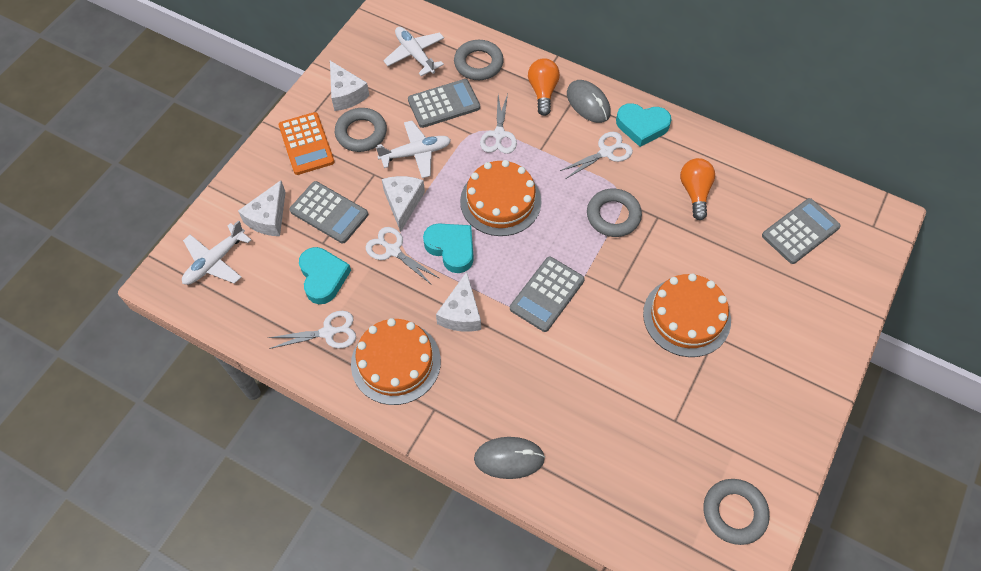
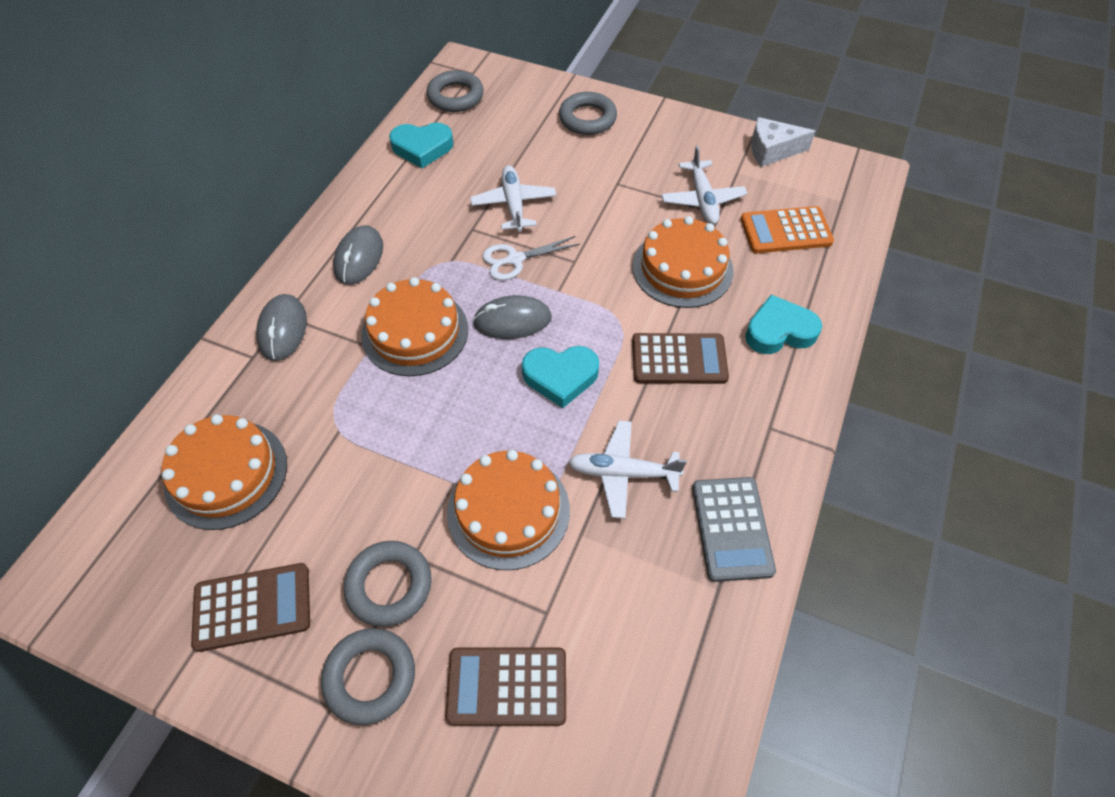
brown calculator: none = 0 -> [191,563,310,652] [445,648,566,726] [632,333,729,384] = 3
grey calculator: [289,181,368,243] [408,79,480,128] [510,257,585,332] [762,198,841,264] = 4 -> [692,477,776,582] = 1
grey mouse: [474,437,545,479] [567,80,611,123] = 2 -> [256,294,307,361] [333,225,383,285] [473,295,552,339] = 3
orange cake: [351,318,441,405] [460,160,541,236] [643,273,731,357] = 3 -> [162,414,287,530] [361,277,468,376] [447,450,570,570] [632,216,733,308] = 4
orange light bulb: [528,58,560,116] [680,158,715,220] = 2 -> none = 0
white cheese: [238,180,286,236] [330,61,369,111] [382,176,425,232] [436,272,481,332] = 4 -> [751,117,815,167] = 1
white scissors: [268,311,356,349] [366,227,439,285] [480,94,517,154] [560,132,633,179] = 4 -> [482,236,580,280] = 1

